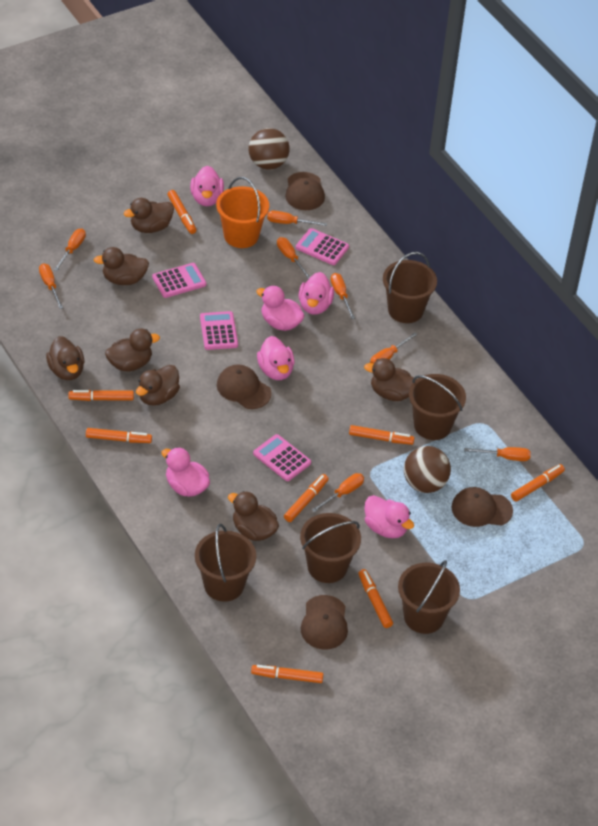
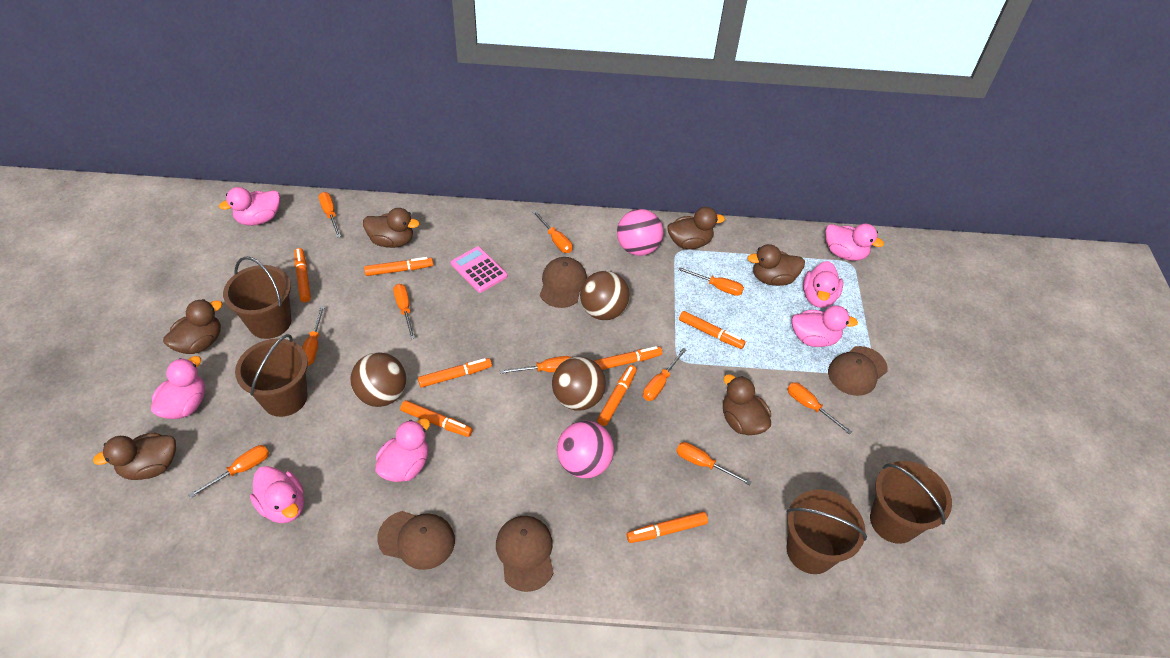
brown ball: [249,128,290,170] [404,446,451,493] = 2 -> [350,352,406,407] [552,357,606,410] [580,271,630,320] = 3
brown bucket: [195,524,256,602] [300,513,361,583] [383,252,437,323] [398,560,460,634] [409,374,466,440] = 5 -> [223,256,291,339] [235,334,308,417] [786,489,867,574] [870,461,952,544] = 4
brown duck: [46,336,84,380] [94,247,149,285] [105,328,160,372] [124,198,174,233] [136,365,180,406] [228,491,279,541] [364,358,414,401] = 7 -> [93,433,176,480] [163,299,222,354] [363,208,420,248] [667,207,725,249] [723,374,771,435] [747,244,805,286] = 6
orange bucket: [216,177,269,248] = 1 -> none = 0
orange screwdriver: [39,263,63,309] [54,228,86,271] [267,211,327,226] [277,237,311,279] [312,473,364,512] [331,273,355,319] [370,332,418,364] [464,447,531,461] = 8 -> [188,445,269,498] [302,306,325,366] [319,192,341,237] [393,284,415,339] [500,356,572,374] [532,211,572,253] [643,348,686,401] [676,442,752,485] [678,267,744,296] [787,382,852,435] = 10
pink ball: none = 0 -> [557,421,614,478] [617,209,663,256] = 2
pink calculator: [152,263,206,298] [200,311,238,350] [253,434,311,481] [296,228,349,265] = 4 -> [451,247,508,293] = 1
pink duck: [161,447,210,497] [190,166,224,206] [256,286,305,331] [257,336,294,380] [299,272,334,315] [364,495,414,538] = 6 -> [151,356,205,419] [219,187,280,226] [250,466,304,523] [375,418,430,482] [792,305,858,347] [803,261,843,308] [825,224,884,261] = 7

